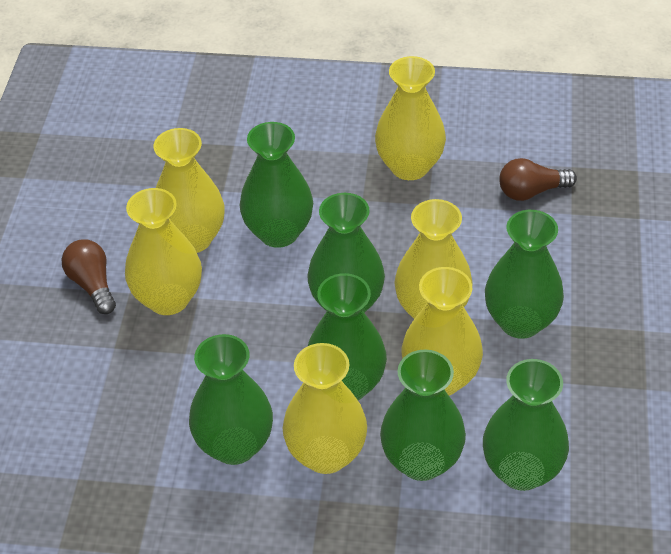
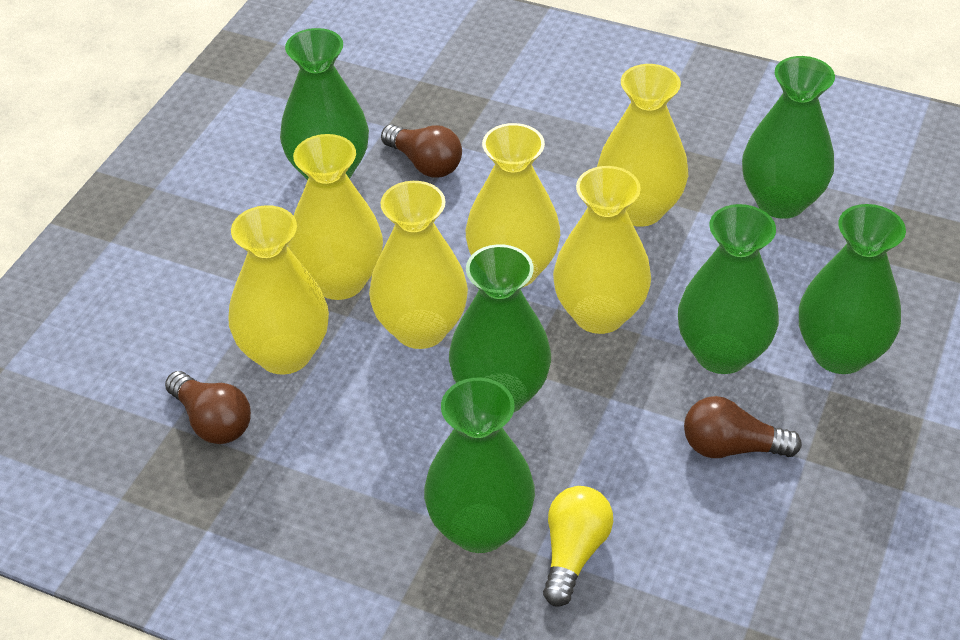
brown light bulb: [62,239,116,314] [499,158,577,201] = 2 -> [165,371,251,444] [381,124,462,178] [684,396,802,458] = 3
green vase: [189,334,273,465] [240,122,313,248] [307,193,385,313] [308,273,387,400] [380,349,466,481] [483,359,569,491] [485,210,564,339] = 7 -> [280,28,369,180] [424,378,535,553] [449,244,551,413] [678,204,779,374] [742,56,835,219] [799,204,906,374] = 6
yellow light bulb: none = 0 -> [543,486,613,607] = 1

